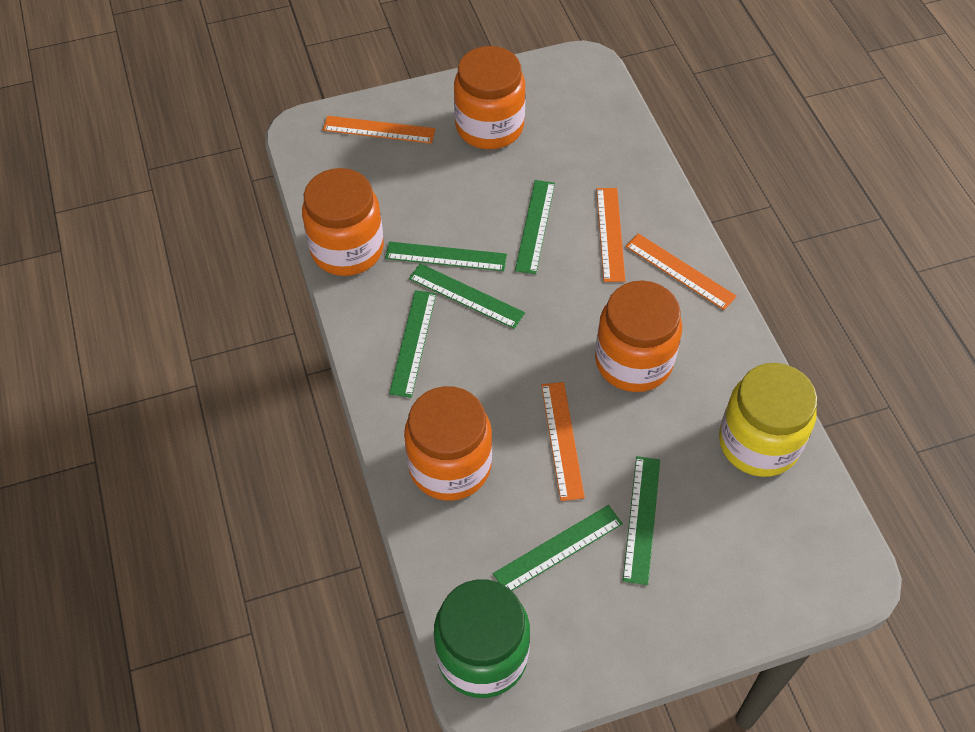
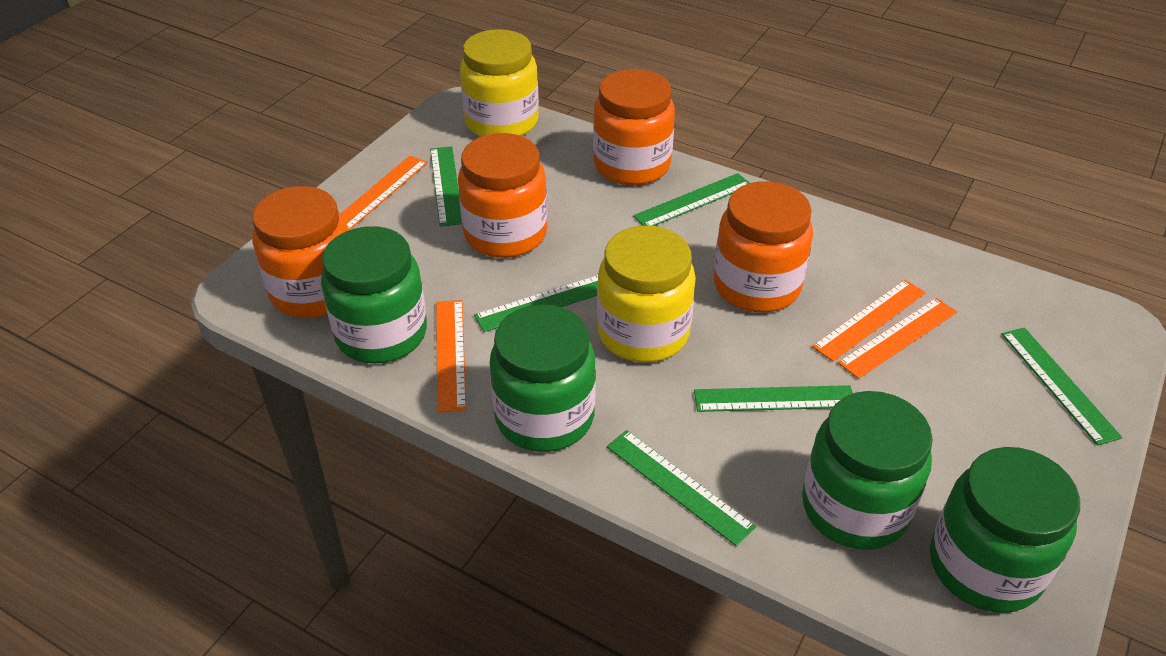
green jar: [434,579,530,698] = 1 -> [321,226,427,364] [490,304,596,452] [802,391,933,550] [930,447,1080,613] = 4
yellow jar: [719,363,817,477] = 1 -> [460,29,539,137] [597,226,696,363] = 2

